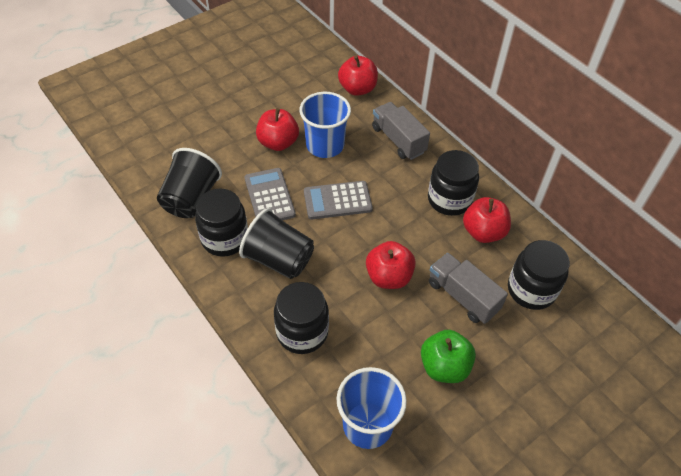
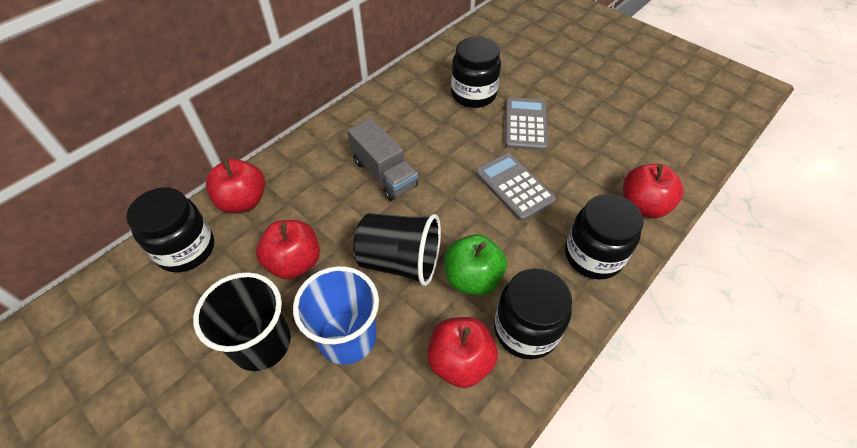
blue cup: [299,92,351,158] [336,367,407,449] = 2 -> [293,266,379,365] = 1
grey truck: [372,102,430,160] [429,253,508,324] = 2 -> [348,118,418,201] = 1

